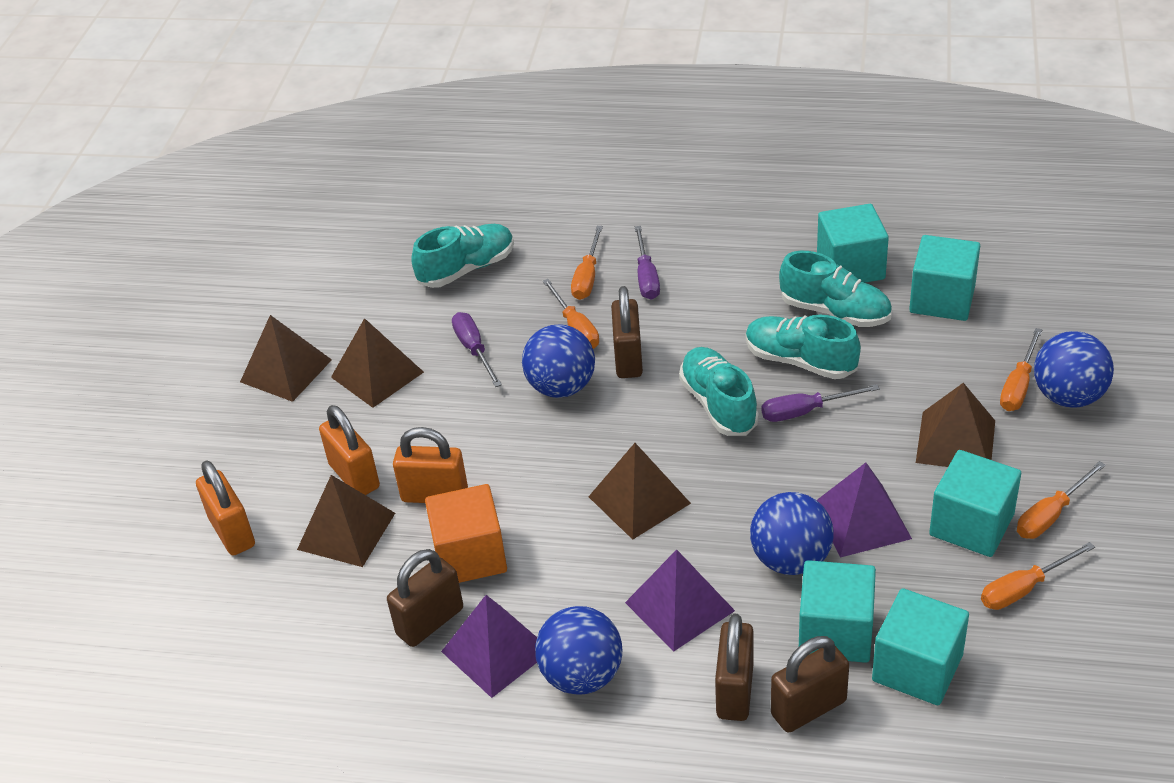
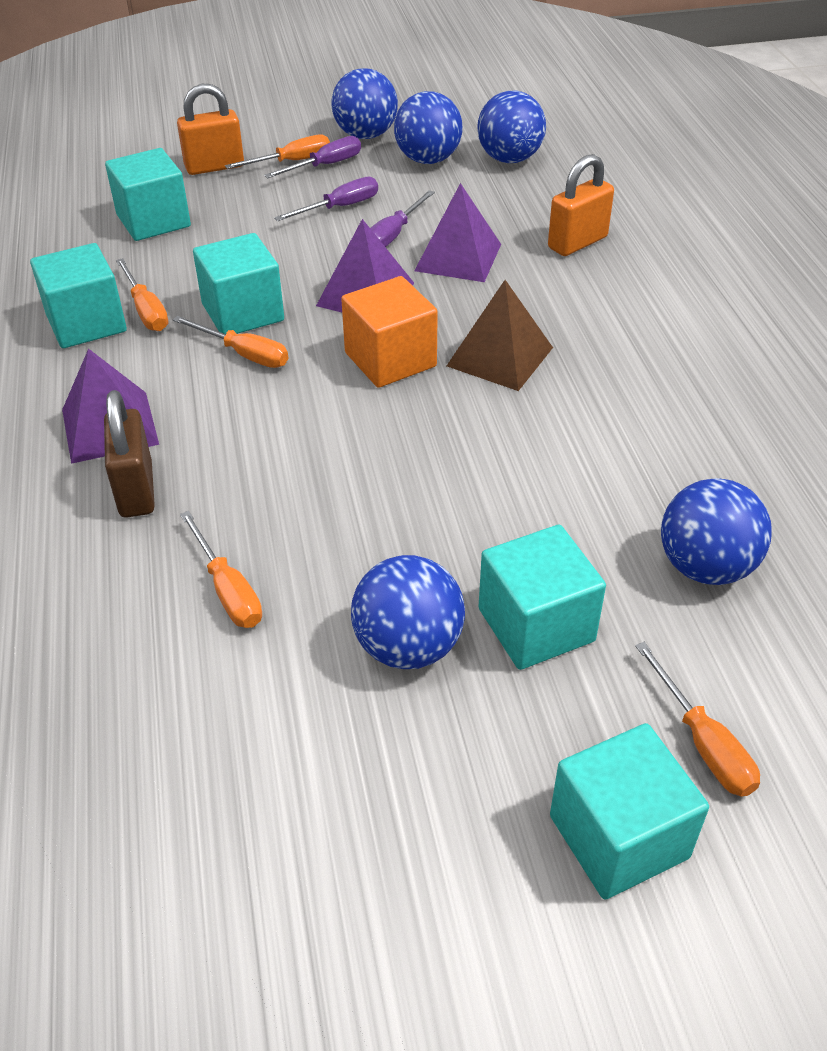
blue ball: [522,324,595,398] [535,606,622,695] [750,492,833,575] [1034,331,1114,408] = 4 -> [331,68,398,139] [351,555,465,669] [394,91,462,164] [477,91,546,163] [661,478,772,585] = 5
brown padlock: [387,549,463,647] [611,286,643,378] [715,614,754,721] [771,636,849,733] = 4 -> [104,390,155,518] = 1
brown pyramid: [240,315,332,402] [297,475,395,567] [331,318,424,408] [588,443,691,540] [916,383,995,467] = 5 -> [447,280,553,391] = 1
orange padlock: [196,460,255,556] [319,405,380,495] [393,427,468,503] = 3 -> [177,84,244,175] [548,154,614,256] = 2
turquoise shoe: [411,224,514,288] [679,347,759,436] [746,315,861,379] [779,251,892,327] = 4 -> none = 0

